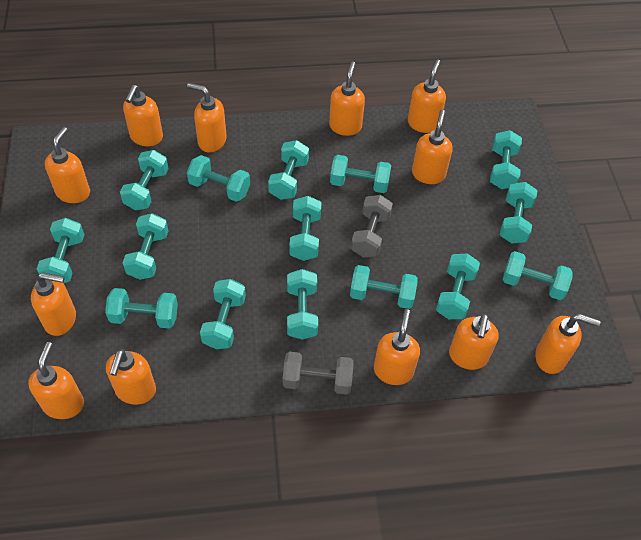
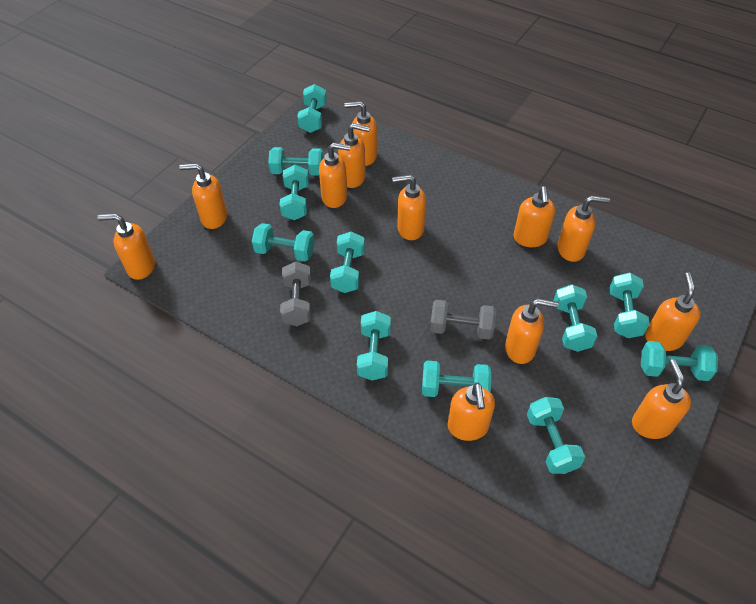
turquoise dumbbell: [37,218,85,283] [105,288,178,329] [120,150,169,210] [123,213,168,280] [187,155,250,202] [200,279,246,349] [268,140,309,200] [287,269,318,340] [289,196,322,261] [330,155,391,193] [350,265,418,309] [436,253,480,319] [490,130,522,189] [500,182,538,243] [503,251,573,300] = 15 -> [252,223,315,261] [268,147,323,176] [279,165,309,220] [297,84,327,133] [330,231,365,293] [357,311,391,381] [422,361,492,397] [527,397,585,474] [553,284,597,352] [609,273,650,338] [641,341,718,381] = 11

